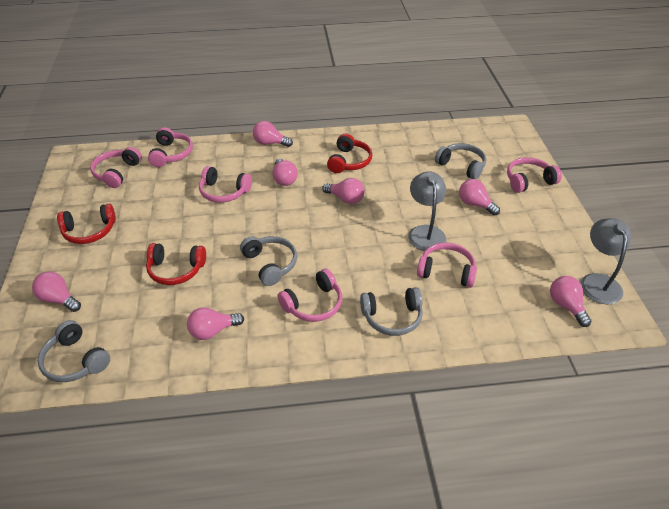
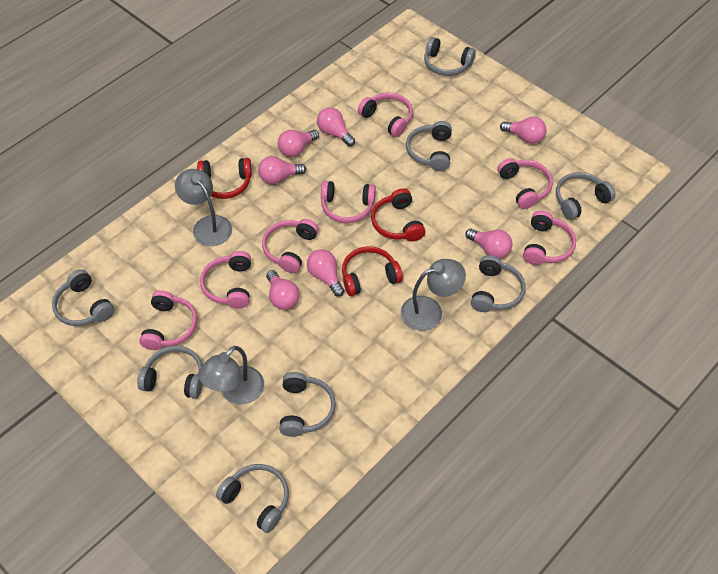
grey headphones: [38,320,110,382] [240,236,297,286] [360,287,423,336] [435,143,486,180] = 4 -> [52,269,114,326] [137,346,203,399] [216,464,289,533] [279,372,336,437] [406,121,452,171] [424,37,476,76] [471,255,525,312] [556,172,616,220] = 8
grey lamp: [408,171,446,251] [581,218,631,304] = 2 -> [175,169,232,246] [198,346,264,404] [401,259,466,331] = 3
pink headphones: [90,147,142,188] [148,127,193,167] [199,166,252,203] [278,269,342,322] [417,243,477,288] [507,157,562,193] = 6 -> [139,290,197,350] [200,251,251,309] [262,219,319,273] [321,181,376,223] [358,93,413,137] [497,158,553,209] [523,210,576,265] = 7

